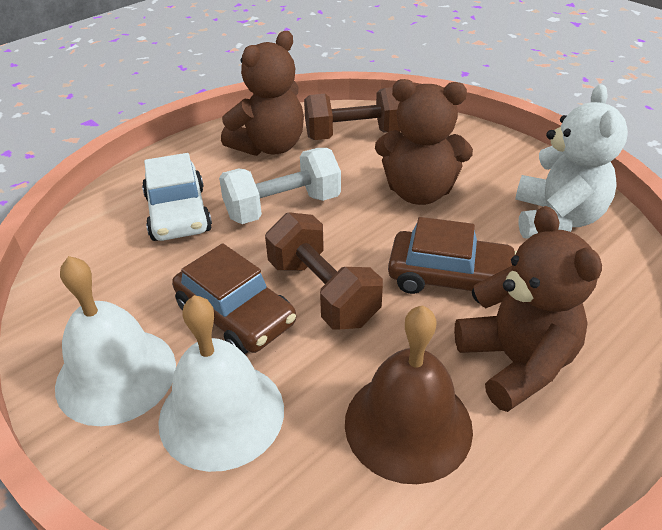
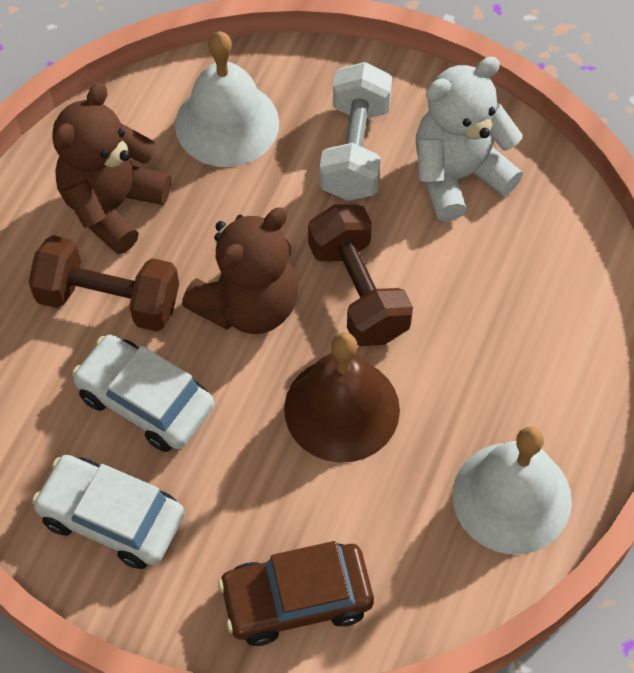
brown car: [172,243,296,354] [388,217,517,303] = 2 -> [218,541,374,646] = 1
brown teddy bear: [221,31,304,156] [375,79,473,205] [454,206,602,412] = 3 -> [52,83,171,255] [182,207,298,334] = 2
white car: [142,153,212,241] = 1 -> [32,455,184,569] [72,335,214,452] = 2

